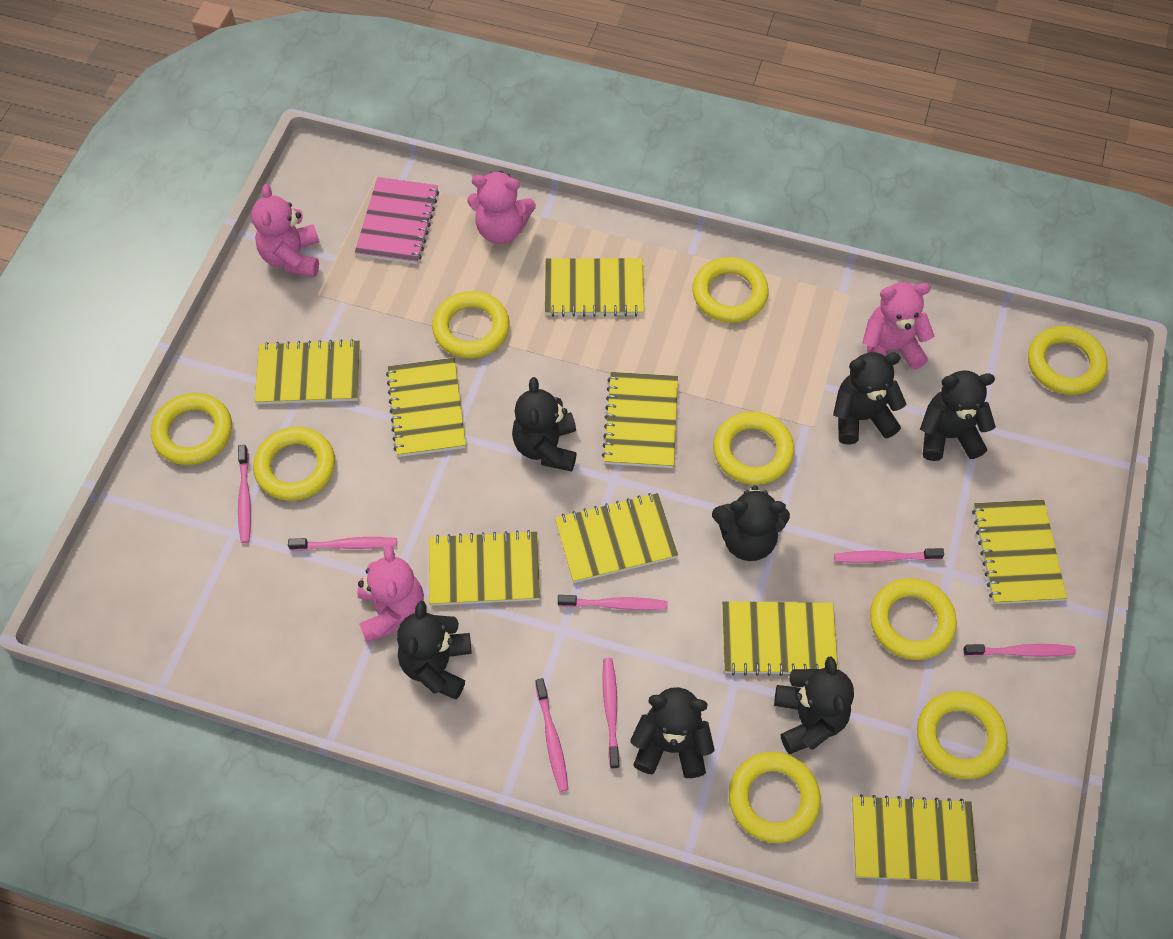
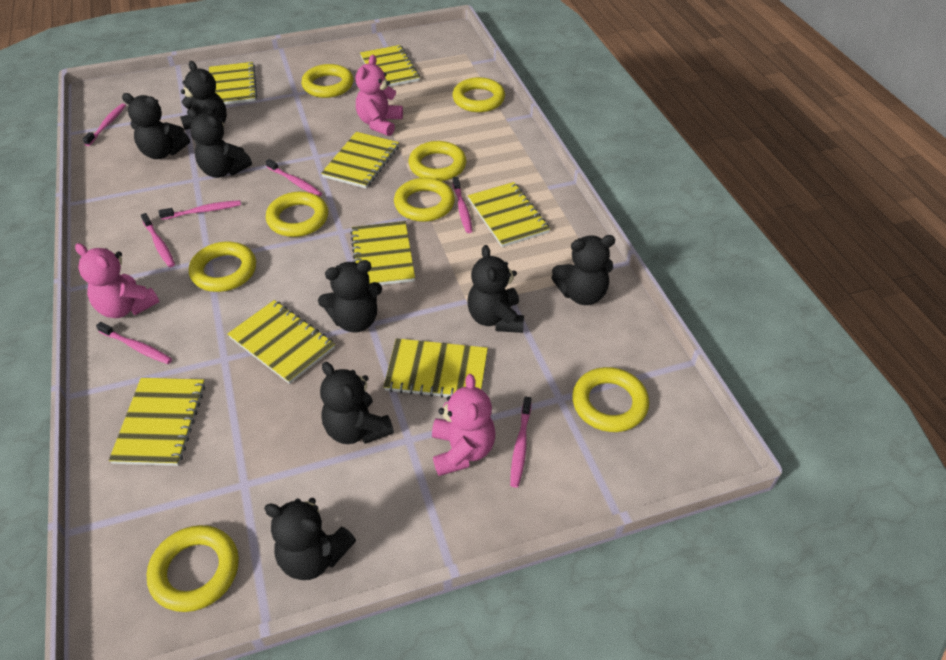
black teddy bear: [397,601,471,700] [512,377,577,472] [630,687,714,778] [712,485,790,561] [774,656,854,754] [833,352,906,445] [920,370,996,461] = 7 -> [122,93,190,159] [180,61,227,140] [187,109,252,178] [264,498,356,580] [318,260,382,333] [320,362,394,444] [468,245,524,333] [551,235,615,305] = 8
pink notebook: [355,177,439,264] = 1 -> none = 0
pink teddy bear: [251,184,319,277] [357,545,424,643] [467,171,536,244] [862,282,934,370] = 4 -> [75,243,159,318] [356,55,403,136] [432,374,496,476] = 3
yellow notebook: [255,339,360,404] [386,358,466,457] [429,530,540,606] [545,258,644,317] [555,493,678,583] [602,372,678,468] [722,601,838,676] [852,794,978,883] [972,500,1067,604] = 9 -> [109,378,205,466] [209,62,257,105] [227,300,335,384] [321,132,399,188] [350,221,415,285] [360,45,420,87] [384,338,488,398] [468,182,550,247] = 8
yellow ring: [151,393,232,465] [253,427,335,501] [432,291,510,358] [692,257,769,323] [713,411,794,485] [729,752,821,843] [870,578,957,660] [917,691,1008,779] [1028,326,1108,395] = 9 -> [146,525,239,612] [189,242,256,292] [266,192,328,237] [301,64,353,98] [394,178,455,222] [409,141,466,181] [452,77,505,112] [572,367,649,432] = 8

